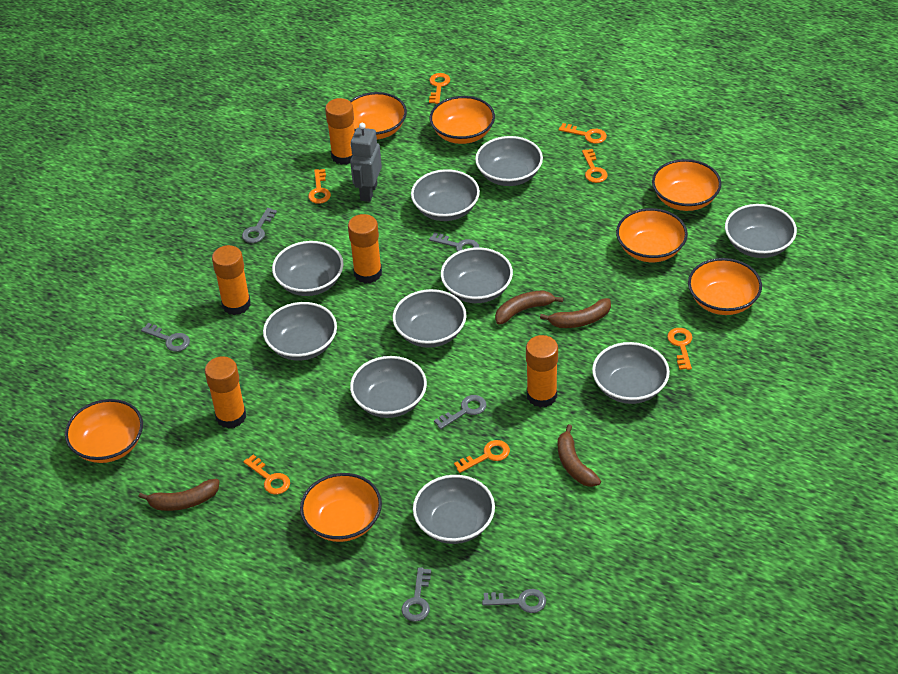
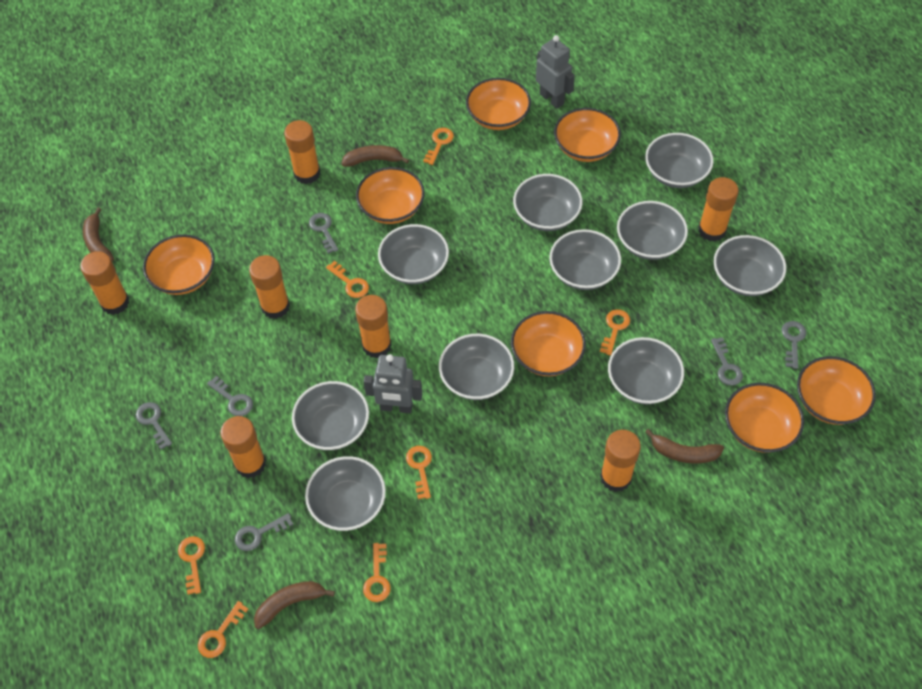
grey robot: [350,123,382,202] = 1 -> [363,354,422,413] [536,35,575,109] = 2
orange glue stick: [205,356,246,429] [212,245,251,315] [325,98,355,165] [348,214,382,283] [526,335,558,408] = 5 -> [80,251,129,315] [220,416,266,478] [249,255,290,319] [284,120,320,184] [355,295,392,358] [600,430,641,492] [698,177,739,242] = 7

